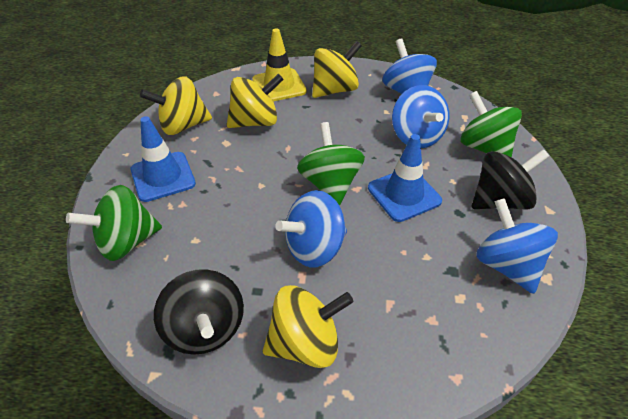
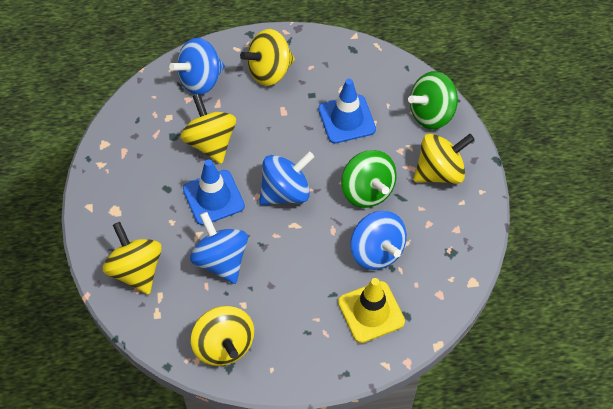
black spinning top: [154,269,244,355] [471,149,549,209] = 2 -> none = 0
green spinning top: [66,185,162,261] [297,122,365,205] [460,91,522,157] = 3 -> [341,150,397,208] [408,71,458,129] = 2
yellow spinning top: [140,76,212,135] [227,74,284,128] [263,285,353,368] [312,41,362,98] = 4 -> [103,222,162,295] [181,94,236,164] [191,306,254,366] [240,29,295,86] [413,134,475,184] = 5

